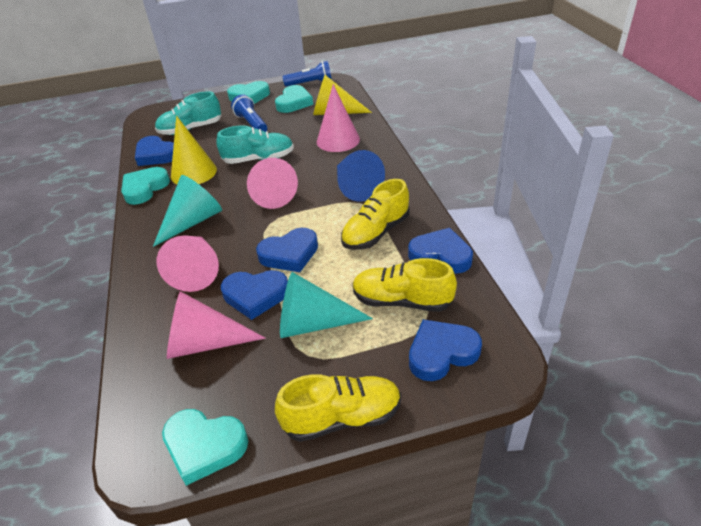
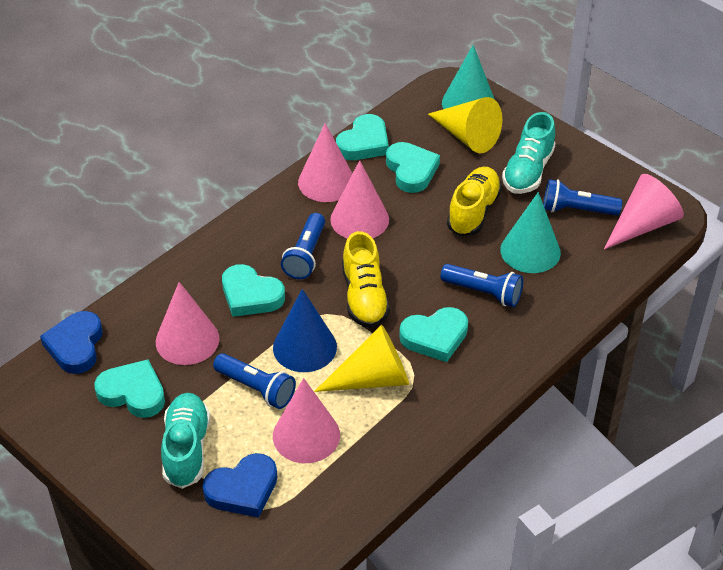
blue flashlight: [231,94,267,132] [282,61,332,87] = 2 -> [213,353,296,409] [281,213,325,279] [440,264,523,307] [543,179,622,216] = 4
blue heart: [135,136,174,166] [221,270,288,320] [256,228,318,272] [408,228,473,274] [409,319,482,381] = 5 -> [40,311,103,374] [202,453,277,518] = 2
pink cone: [157,235,219,292] [167,291,266,359] [247,158,298,209] [317,84,360,152] = 4 -> [156,282,219,365] [273,378,340,463] [298,123,353,202] [330,160,389,239] [604,174,684,249] = 5
turquoise heart: [121,167,170,205] [162,409,249,486] [227,81,270,104] [275,85,313,113] = 4 -> [94,359,165,418] [222,264,285,317] [336,114,389,160] [386,142,440,193] [399,307,468,362] = 5
yellow shoe: [275,374,401,442] [341,179,410,250] [353,258,457,312] = 3 -> [342,231,390,328] [447,167,502,236] = 2

